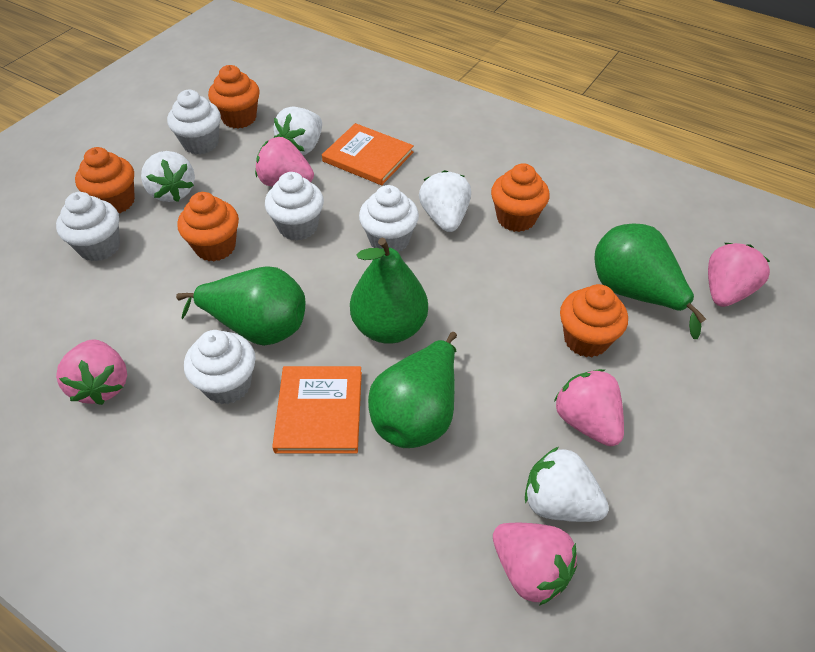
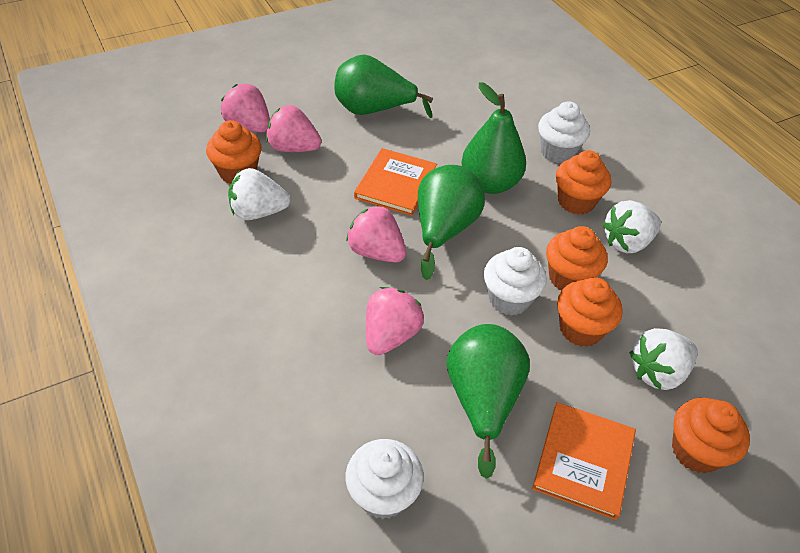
pink strawberry: [56,339,127,405] [255,137,314,187] [493,523,577,605] [554,369,624,446] [708,243,770,307] = 5 -> [221,84,270,132] [266,105,322,152] [346,205,406,262] [366,287,424,355] = 4
white cupcake: [56,192,120,261] [167,90,221,155] [184,330,256,404] [265,172,324,241] [359,185,419,253] = 5 -> [346,439,424,519] [484,247,547,316] [538,101,590,163] = 3
white strawberry: [141,151,195,202] [273,107,322,155] [419,170,471,232] [525,447,609,522] = 4 -> [228,168,290,220] [602,200,661,253] [629,328,698,390] = 3

